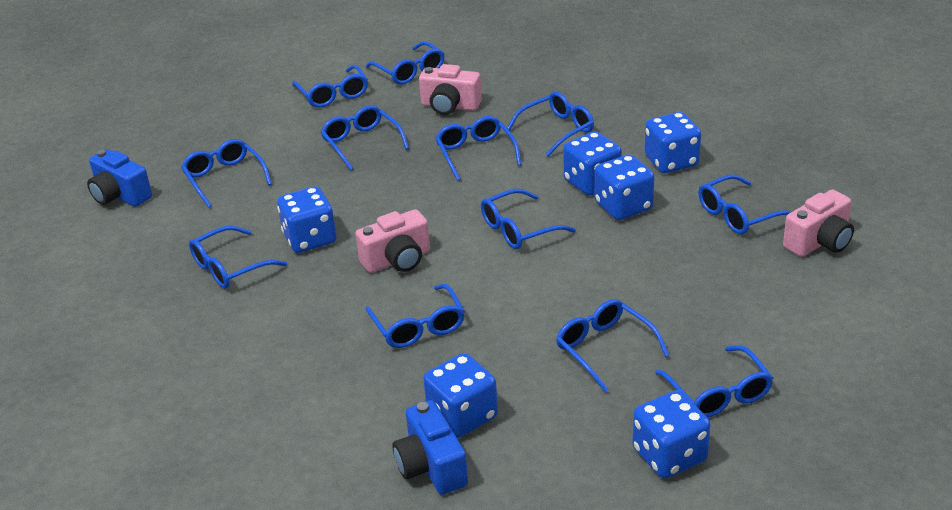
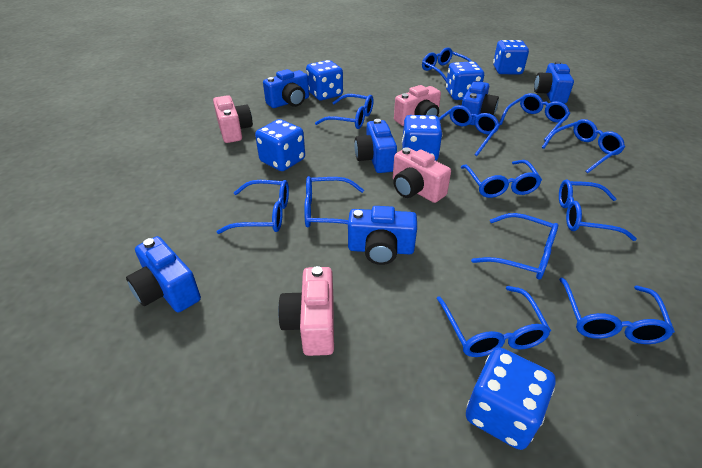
blue camera: [87,149,152,207] [392,400,468,495] = 2 -> [126,236,201,312] [263,69,309,108] [348,206,417,265] [354,119,397,173] [462,81,499,125] [534,61,574,104] = 6
pink camera: [355,209,430,273] [419,64,482,115] [783,189,854,257] = 3 -> [213,95,253,143] [278,266,334,356] [393,147,451,203] [394,85,441,126] = 4

